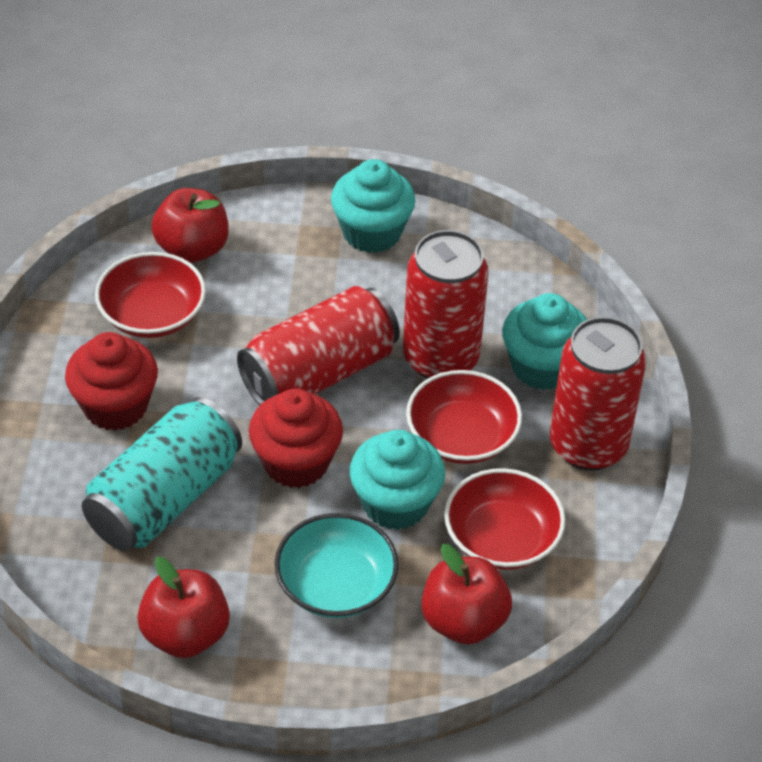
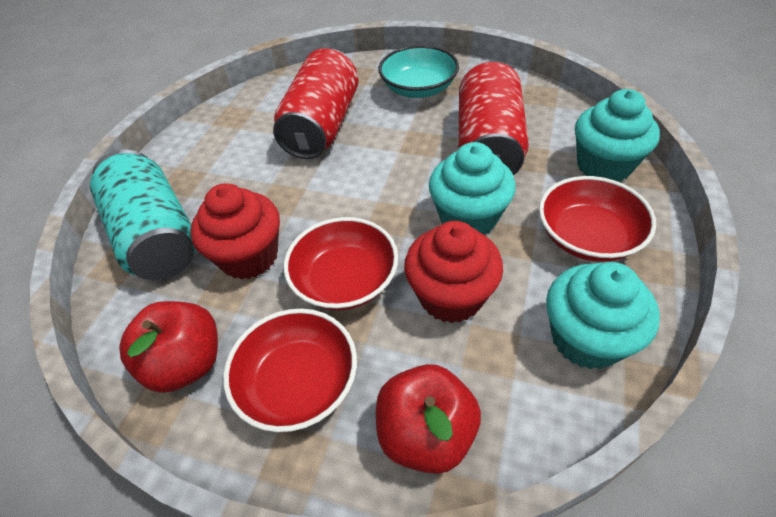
red apple: [137,557,230,658] [151,188,229,263] [421,544,512,644] = 3 -> [119,301,218,393] [376,364,481,474] = 2
red can: [237,286,400,405] [403,230,489,379] [550,317,646,471] = 3 -> [273,48,358,159] [459,62,529,176] = 2

